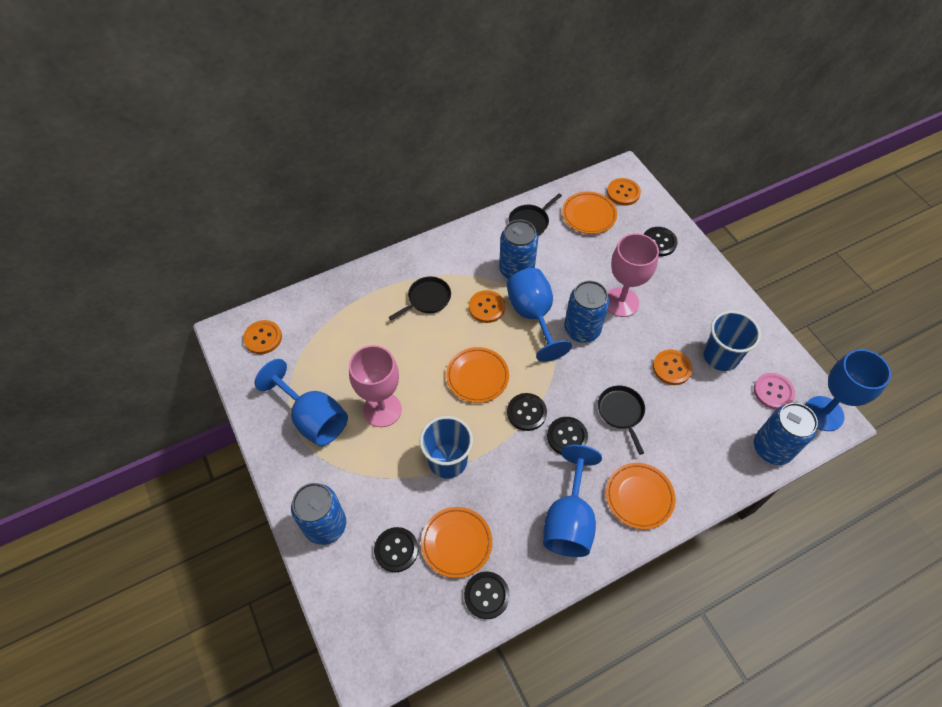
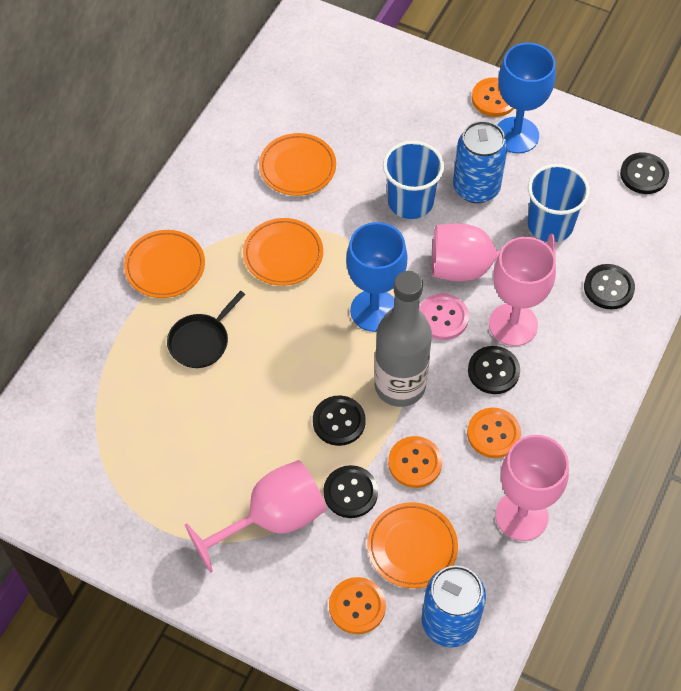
black pan: [389,276,451,320] [509,193,562,236] [598,385,645,455] = 3 -> [167,291,245,368] = 1
blue can: [291,483,346,545] [499,220,538,279] [564,281,609,343] [754,403,818,465] = 4 -> [422,565,486,647] [453,121,508,203] = 2
blue goblet: [255,359,348,446] [506,268,572,362] [543,445,602,557] [805,349,891,431] = 4 -> [346,222,408,332] [497,43,556,153] = 2
grey bottle: none = 0 -> [374,271,432,407] = 1
pink goblet: [349,345,402,427] [607,233,659,317] = 2 -> [185,460,326,573] [432,223,556,281] [489,237,556,346] [495,435,569,541] = 4

